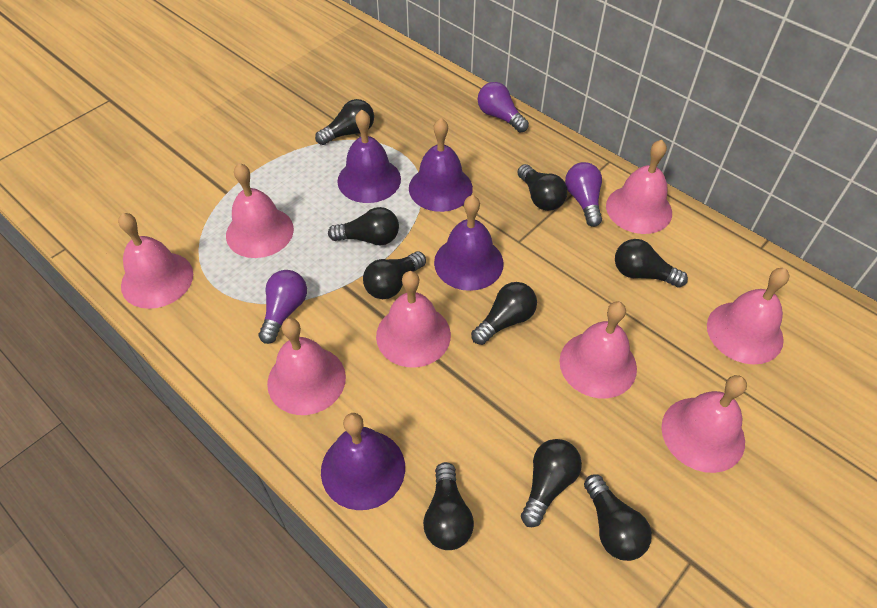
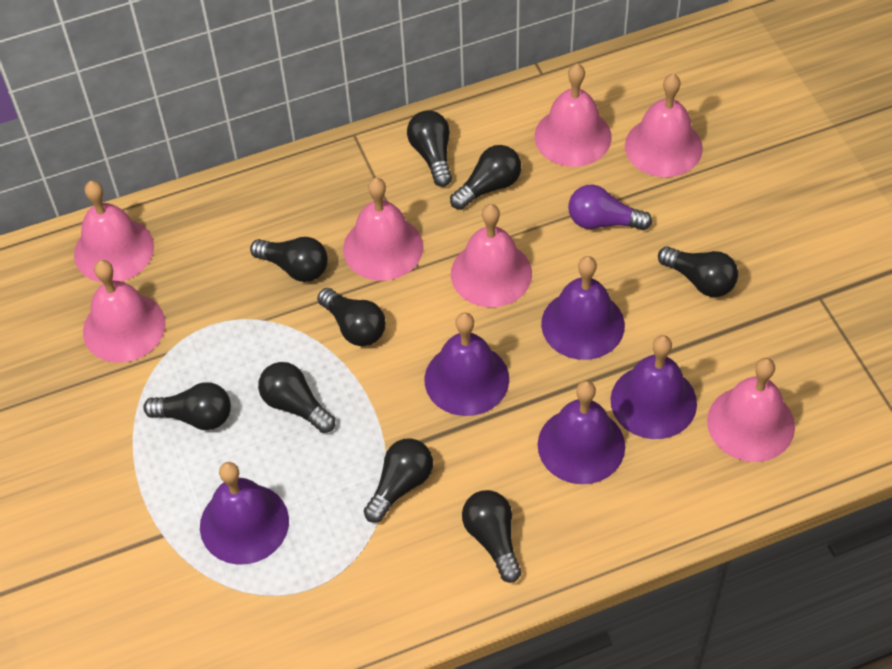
pink bell: [118,213,193,309] [226,163,294,258] [267,318,346,415] [376,271,451,368] [559,302,637,398] [606,140,672,234] [661,375,747,473] [707,268,789,364] = 8 -> [74,181,154,283] [83,260,166,363] [343,178,423,281] [451,204,532,307] [535,64,612,167] [625,74,703,177] [707,358,795,462] = 7
purple bell: [321,413,405,510] [337,110,401,203] [409,118,473,212] [434,195,504,291] = 4 -> [200,462,289,565] [425,312,509,416] [538,380,625,484] [541,256,625,360] [610,335,697,439] = 5
purple light bulb: [258,270,307,344] [478,82,529,133] [565,162,602,227] = 3 -> [568,185,652,230] = 1

